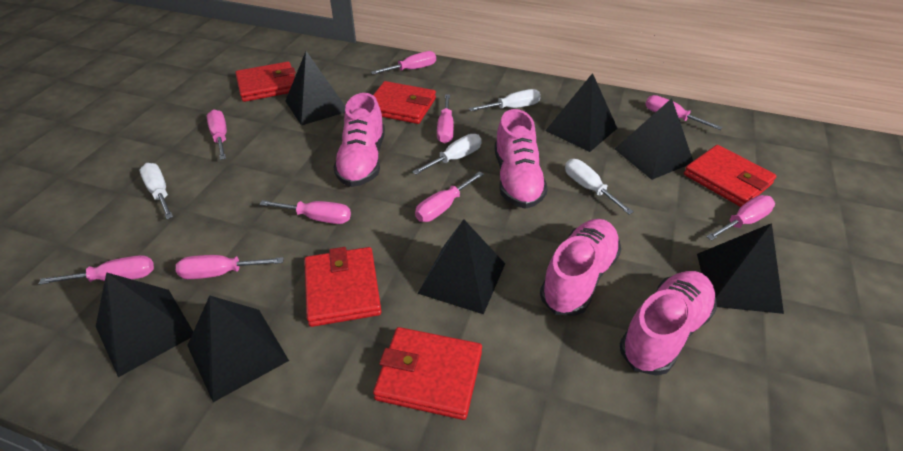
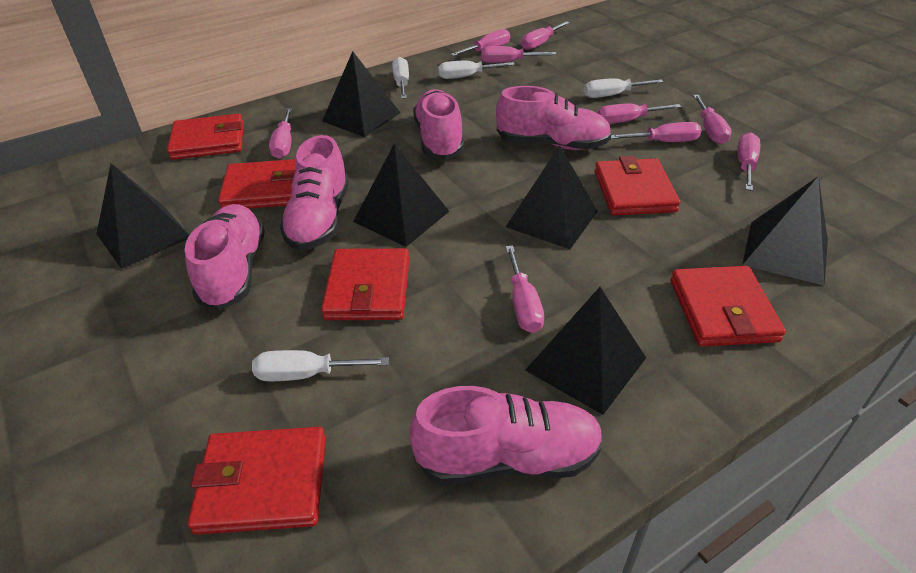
black pyramid: [96,272,193,377] [187,295,289,402] [285,51,345,126] [418,219,505,314] [545,73,617,152] [615,98,693,180] [697,223,784,314] = 7 -> [96,163,189,269] [322,51,400,137] [353,143,449,247] [506,145,598,249] [525,287,646,415] [742,176,828,286] = 6
pink shoe: [333,93,385,187] [494,109,548,209] [540,219,621,316] [620,271,717,376] = 4 -> [185,204,265,310] [280,135,349,251] [409,386,604,485] [413,89,464,160] [496,86,612,150] = 5
red wallet: [235,62,296,102] [304,247,382,327] [373,81,436,124] [373,327,482,420] [684,145,777,207] = 5 -> [167,113,244,160] [187,427,326,535] [218,159,296,209] [321,248,410,320] [595,156,680,216] [670,266,786,347] = 6

